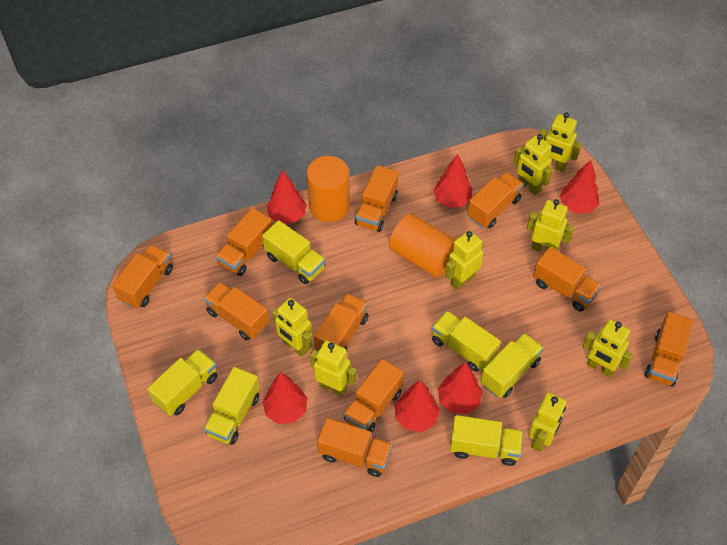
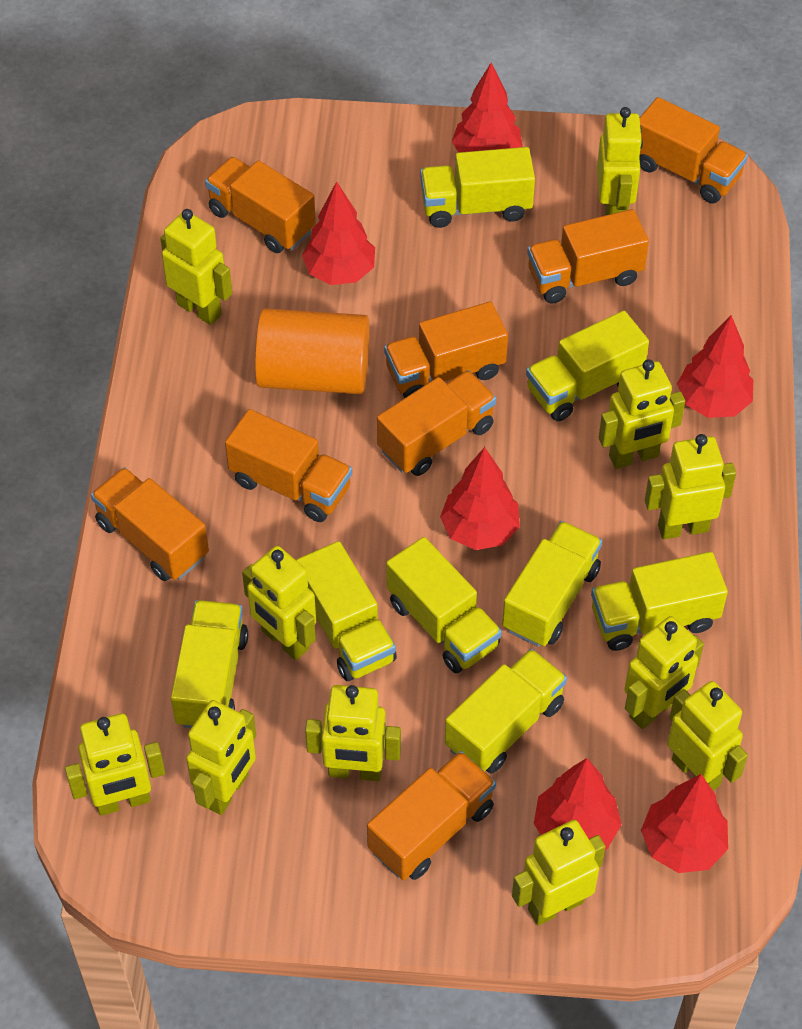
orange cylinder: [306,156,350,222] [389,213,456,278] = 2 -> [255,308,370,394] = 1
orange truck: [112,244,173,309] [204,282,269,340] [216,208,272,276] [314,293,369,352] [317,418,393,477] [343,359,404,433] [355,165,399,232] [467,172,524,228] [533,247,602,312] [644,312,694,387] = 10 -> [91,467,209,581] [205,157,316,253] [225,409,352,522] [367,751,496,880] [377,370,496,476] [384,302,508,398] [527,209,649,304] [639,97,748,203] = 8
yellow robot: [272,298,312,357] [310,340,357,397] [445,230,484,290] [513,134,553,195] [527,199,574,252] [528,392,567,452] [539,112,581,172] [583,319,633,377] = 8 -> [65,713,165,816] [160,209,232,325] [186,700,256,815] [242,546,316,660] [305,685,401,781] [512,820,606,925] [597,107,643,215] [599,359,685,469] [624,616,704,729] [645,434,736,539] [667,681,748,791] = 11
yellow truck: [147,349,218,416] [204,367,260,445] [262,220,325,284] [432,311,501,372] [450,415,523,466] [480,333,543,398] = 6 -> [171,600,248,728] [296,541,397,681] [386,537,502,673] [420,147,535,228] [445,649,567,773] [502,521,602,647] [526,311,649,421] [591,552,728,651] = 8

